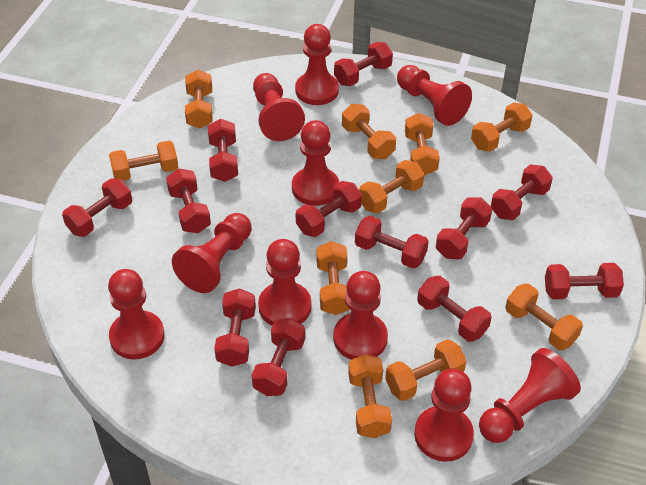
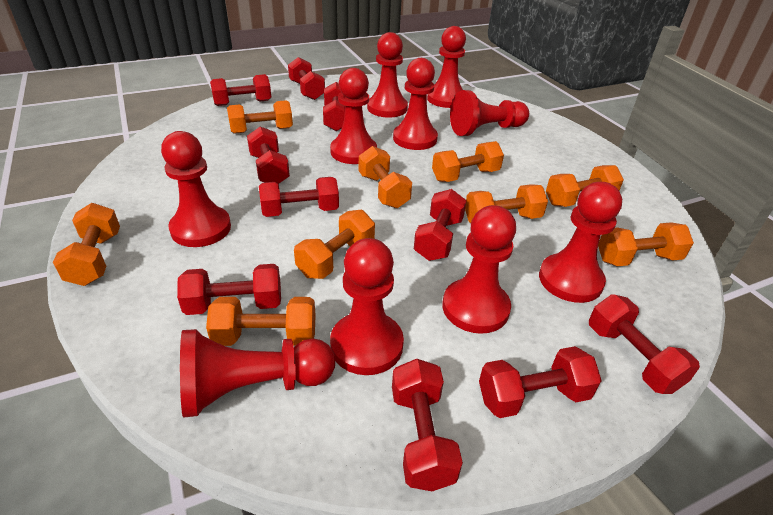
orange dumbbell: [109,141,178,181] [185,70,213,129] [316,241,350,315] [342,104,396,159] [348,354,392,438] [359,160,424,213] [385,339,466,401] [405,113,440,176] [471,103,533,152] [505,284,583,350] = 10 -> [53,203,120,286] [206,297,316,346] [227,100,293,134] [294,210,375,279] [359,146,412,208] [432,141,504,182] [465,184,548,223] [546,165,624,207] [598,222,694,266] = 9
red dumbbell: [62,178,132,237] [166,168,211,233] [208,119,238,182] [214,288,256,367] [252,318,305,396] [296,181,362,237] [334,42,393,86] [355,216,429,268] [417,276,492,342] [436,197,492,259] [491,164,553,220] [545,263,624,299] = 12 -> [177,264,281,315] [210,74,271,106] [247,127,290,184] [259,177,339,217] [288,57,325,100] [323,82,345,131] [392,359,463,491] [414,189,467,261] [479,346,602,418] [589,294,700,394] = 10

